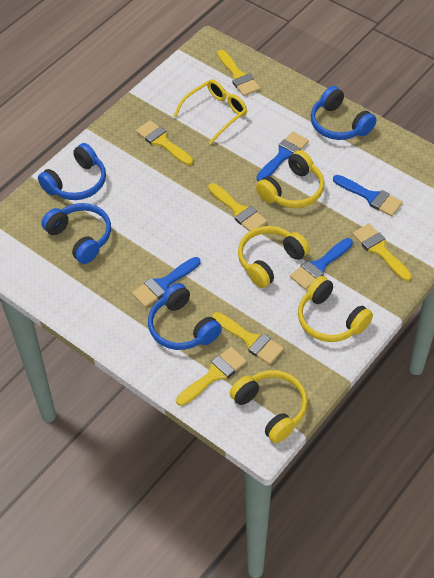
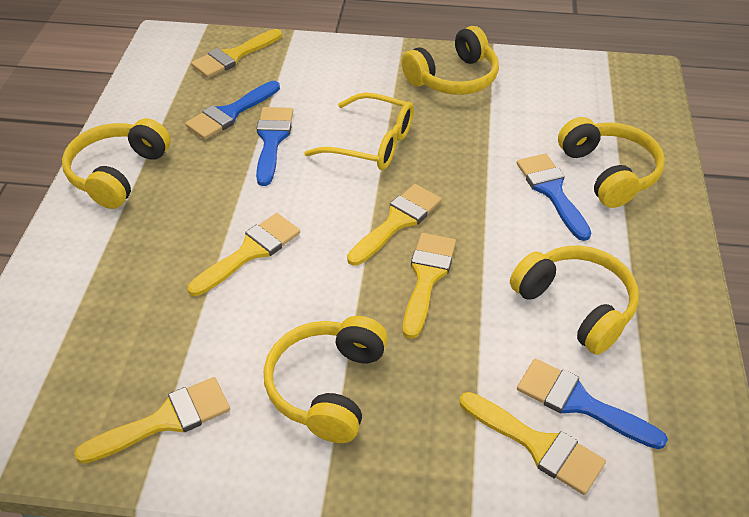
blue headphones: [38,143,106,200] [42,203,111,264] [148,283,222,350] [311,86,376,140] = 4 -> none = 0
yellow headphones: [230,370,308,443] [238,226,310,288] [256,150,324,208] [298,276,373,342] = 4 -> [62,118,171,209] [264,316,388,443] [402,26,499,95] [510,246,639,355] [558,117,665,208] = 5

